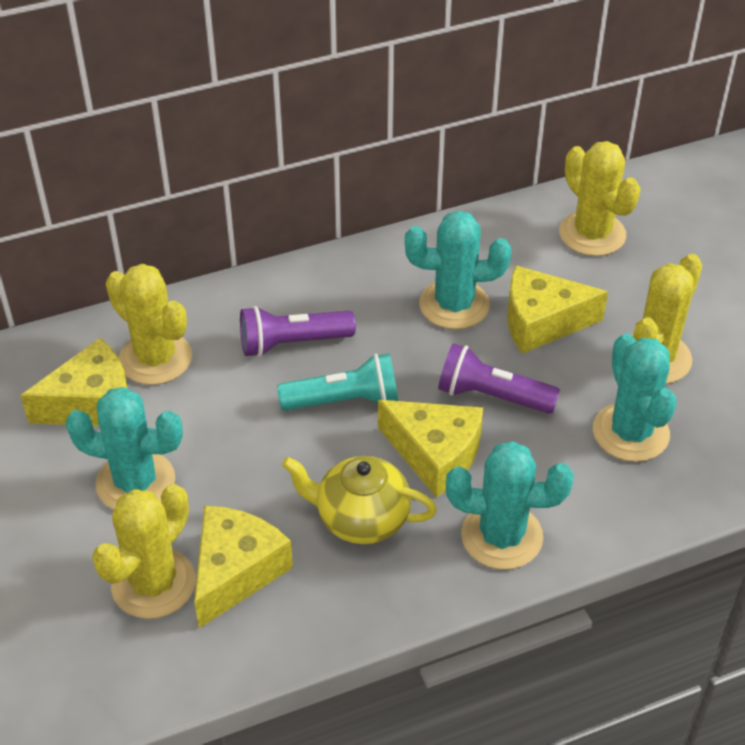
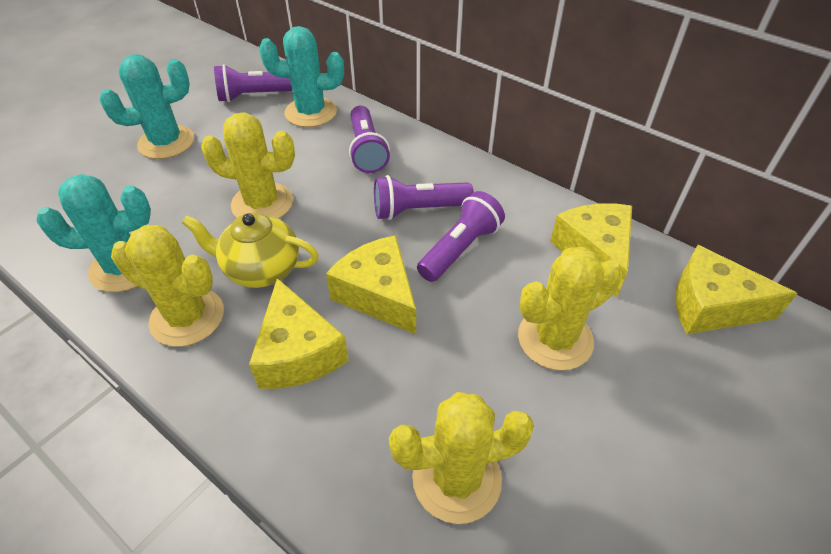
purple flashlight: [240,306,356,357] [438,343,560,414] = 2 -> [214,64,292,102] [349,106,390,173] [374,175,474,220] [417,191,505,282] = 4
turquoise cactus: [65,387,183,510] [405,211,511,329] [446,441,573,569] [593,333,677,462] = 4 -> [36,174,151,292] [100,54,194,159] [259,26,344,127] = 3
turquoise flashlight: [277,353,398,411] = 1 -> none = 0

